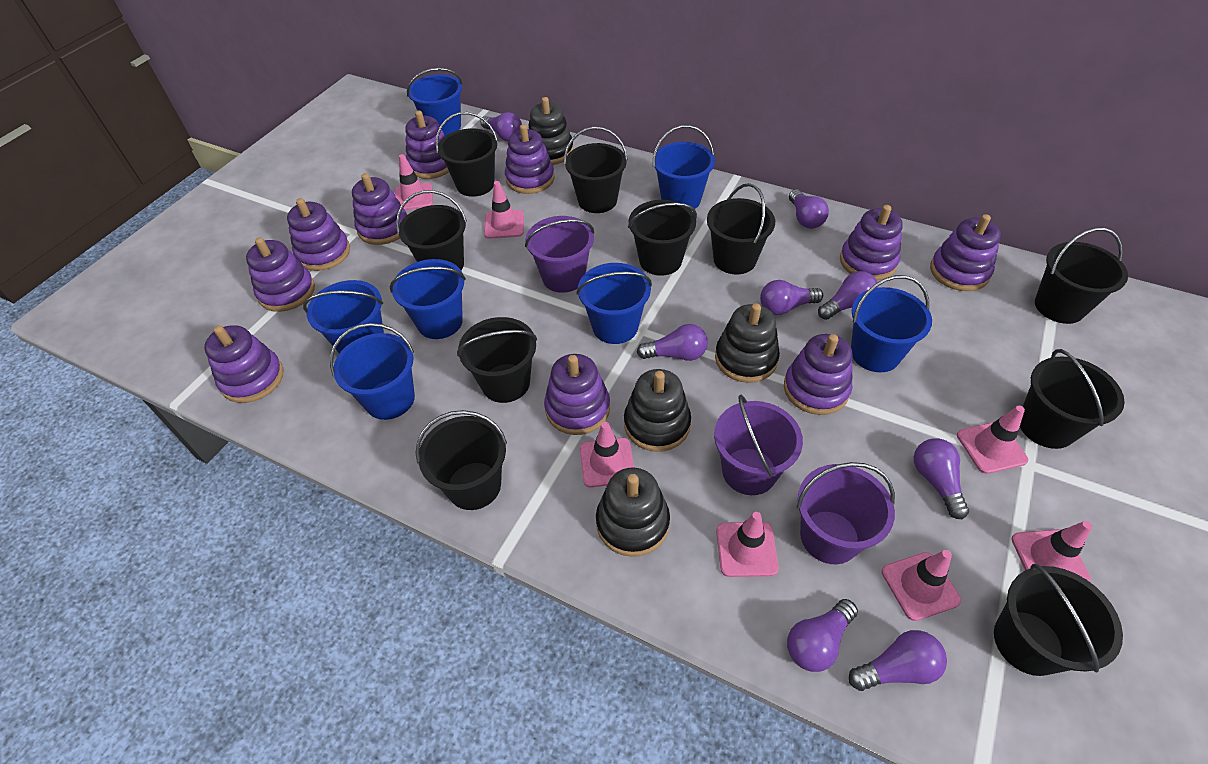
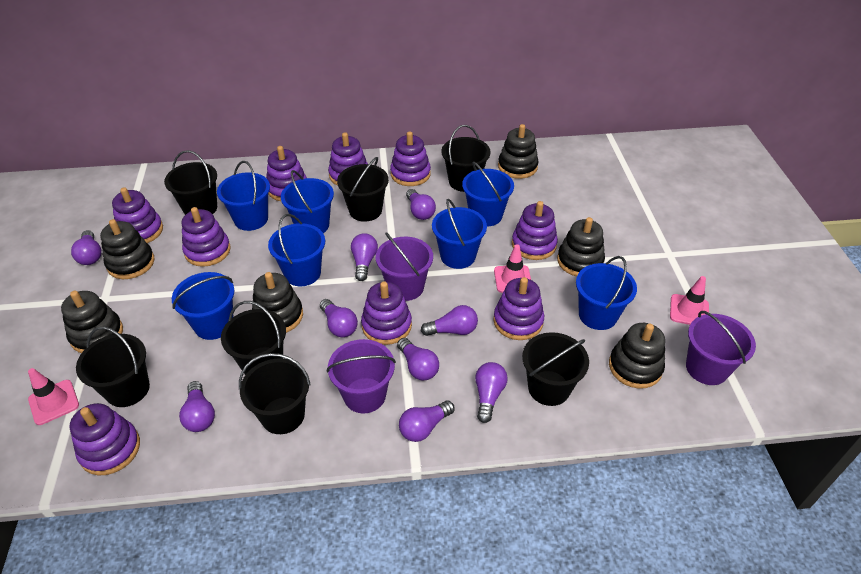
black bucket: [396,190,467,270] [415,410,507,510] [436,112,498,197] [457,317,537,403] [564,126,628,213] [628,200,697,276] [707,183,775,274] [994,564,1123,676] [1020,349,1125,449] [1035,228,1128,324] = 10 -> [76,326,150,407] [164,150,217,215] [221,301,286,375] [239,353,311,434] [337,157,389,222] [441,125,491,192] [522,332,589,406] = 7
black stacking toy: [528,97,574,165] [596,467,670,557] [624,369,691,452] [715,303,780,383] = 4 -> [61,291,123,353] [100,219,155,279] [252,272,303,333] [498,124,539,179] [557,217,605,276] [609,323,665,389] = 6
pink traffic cone: [395,154,433,210] [484,181,524,239] [580,422,634,488] [716,512,779,577] [882,550,961,621] [957,406,1028,474] [1011,521,1092,582] = 7 -> [28,368,79,425] [494,244,531,293] [670,276,709,325] = 3
purple light bulb: [481,112,522,141] [637,324,708,361] [760,280,823,315] [787,599,858,672] [789,189,829,229] [818,271,879,320] [849,630,947,691] [914,439,969,519] = 8 -> [71,230,101,265] [179,381,215,432] [320,299,358,337] [351,233,378,281] [397,338,439,380] [399,400,455,442] [406,189,436,220] [421,305,478,336] [475,362,508,423] = 9
purple stacking toy: [204,325,283,403] [246,237,315,312] [287,198,350,271] [352,173,407,245] [405,111,449,179] [505,124,555,194] [544,354,610,435] [784,334,853,415] [840,205,903,281] [930,214,1001,291] = 10 -> [70,403,140,475] [112,187,163,243] [182,207,231,267] [266,146,307,201] [328,133,368,186] [361,282,412,345] [390,131,431,186] [493,277,544,340] [512,201,558,260] = 9

